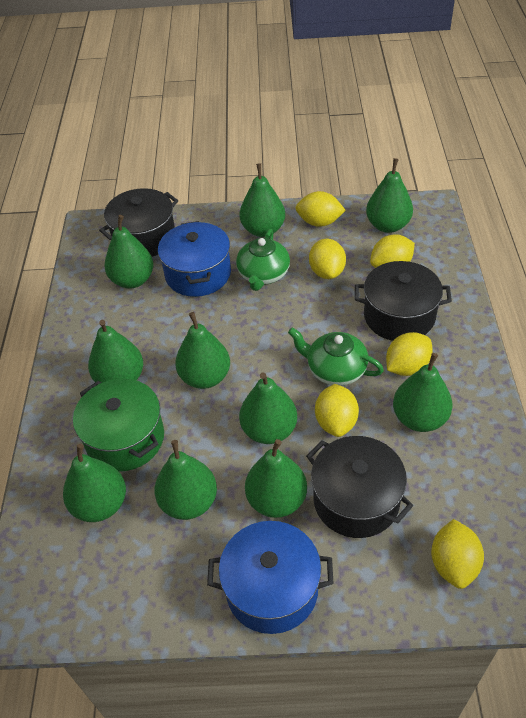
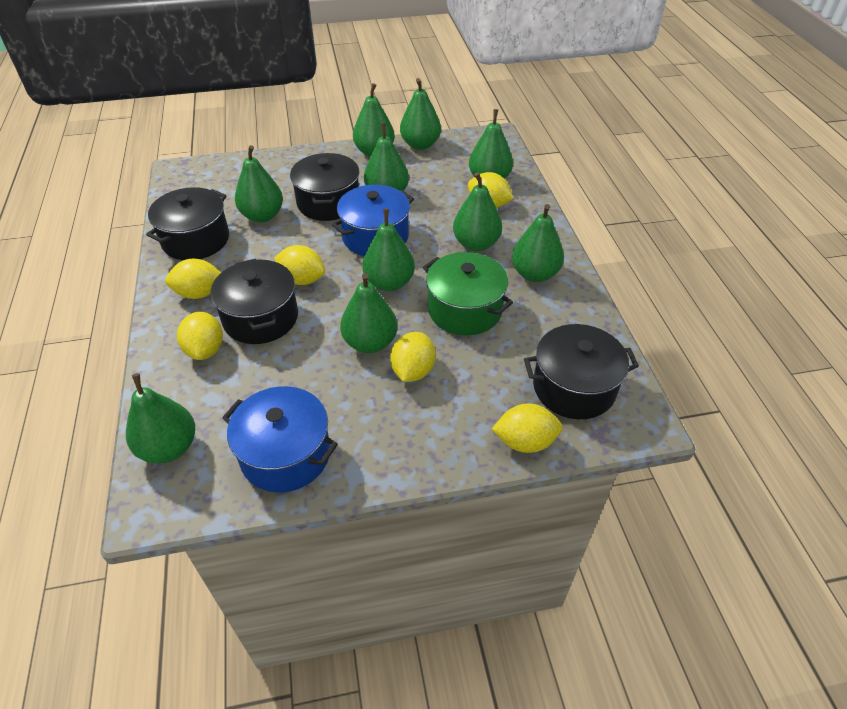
black pot: [99,188,178,257] [306,436,413,538] [355,261,452,341] = 3 -> [146,187,229,260] [211,259,298,344] [290,153,360,221] [524,324,639,419] = 4
green teapot: [236,229,290,291] [288,328,384,386] = 2 -> none = 0

